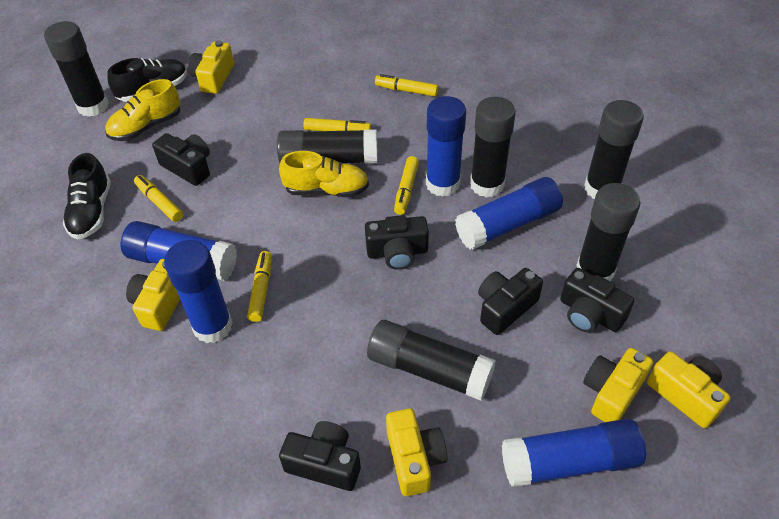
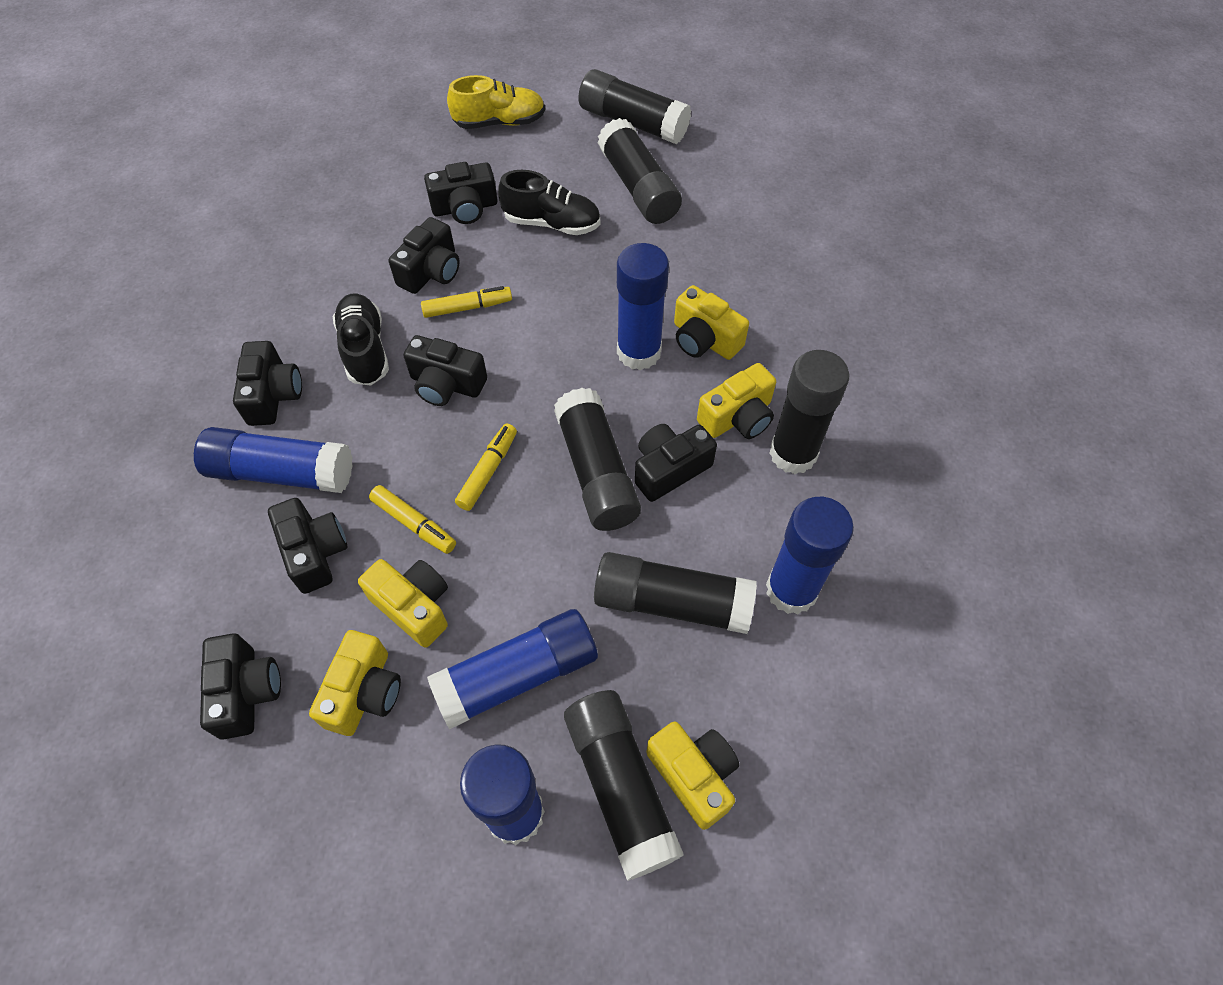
black camera: [152,133,210,186] [279,421,361,491] [365,215,429,270] [478,268,543,335] [560,268,634,332] = 5 -> [200,633,281,740] [233,341,302,426] [268,498,347,594] [389,217,460,294] [404,335,487,406] [424,162,497,224] [635,424,717,502] = 7
yellow marker: [134,175,183,222] [247,251,272,322] [304,118,371,131] [375,74,438,96] [394,156,419,215] = 5 -> [369,485,456,554] [421,286,512,318] [455,424,517,511] = 3
yellow shoe: [105,79,180,141] [279,151,369,197] = 2 -> [447,75,545,129] = 1

